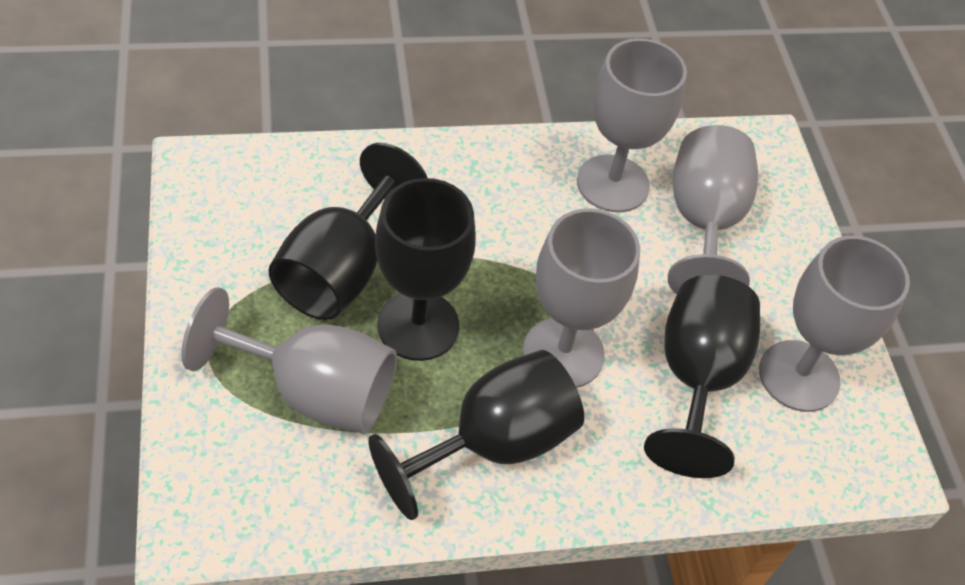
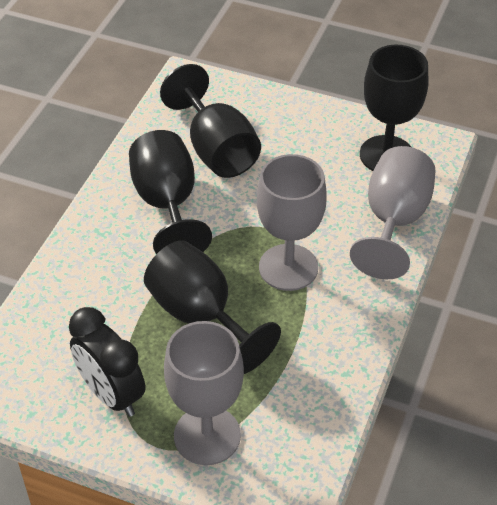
black clock: none = 0 -> [69,307,146,417] = 1
grey goblet: [181,287,397,434] [523,209,640,388] [577,38,687,212] [668,125,758,294] [759,236,910,412] = 5 -> [164,321,244,465] [256,154,327,291] [350,146,436,279] = 3

